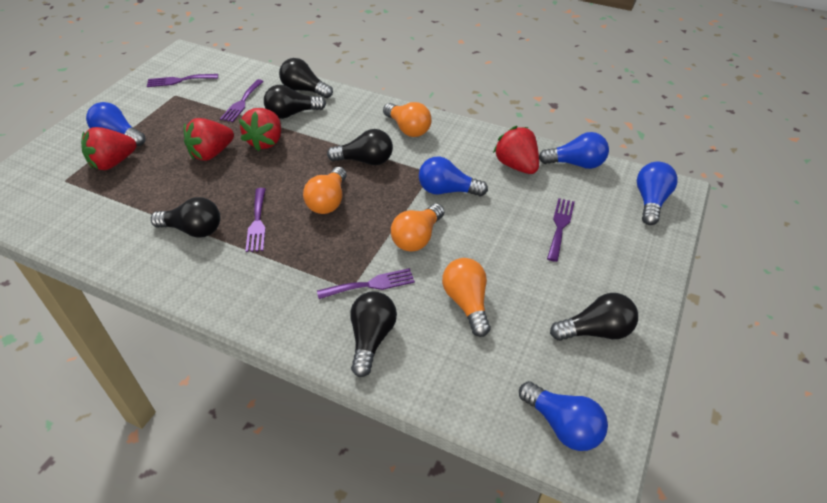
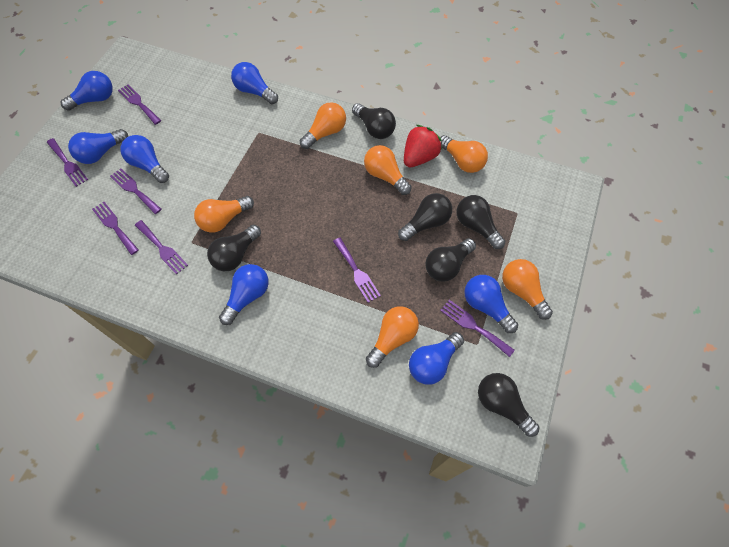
blue light bulb: [86,102,146,146] [419,157,488,196] [519,381,608,451] [539,132,609,169] [637,162,678,225] = 5 -> [61,71,113,111] [68,129,128,164] [120,135,169,183] [219,264,269,325] [231,62,278,104] [409,332,464,385] [464,275,518,333] = 7
orange light bulb: [303,167,347,214] [383,102,432,137] [391,203,444,252] [442,258,490,337] = 4 -> [194,196,254,233] [300,102,346,149] [364,145,412,195] [366,306,419,368] [440,135,488,173] [502,259,553,320] = 6
purple fork: [147,74,218,87] [220,79,264,122] [245,188,266,252] [317,268,415,299] [547,198,575,262] = 5 -> [47,138,88,187] [92,202,139,255] [110,168,162,214] [118,84,161,125] [135,220,188,275] [333,238,381,303] [440,300,515,357] = 7
red strawberry: [81,127,137,170] [184,118,234,161] [239,108,281,152] [493,126,539,174] = 4 -> [404,125,442,167] = 1

